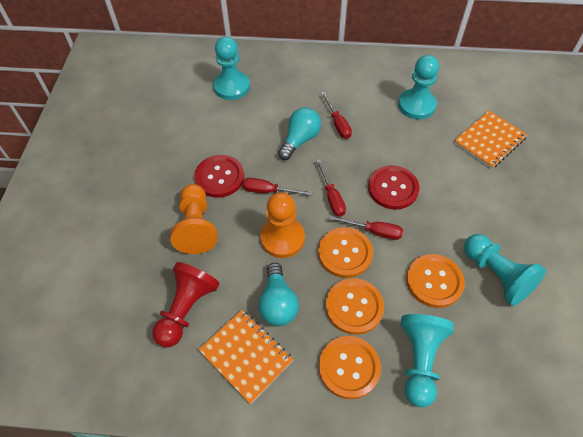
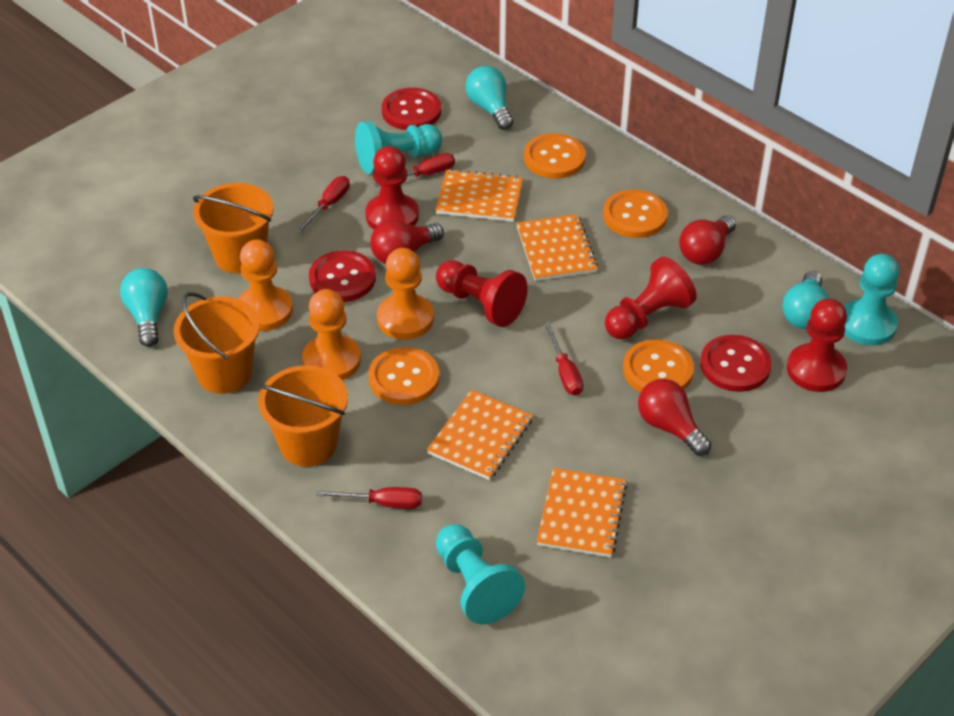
orange bucket: none = 0 -> [173,292,260,394] [193,183,274,274] [258,365,348,467] = 3
orange notebook: [199,310,294,404] [454,111,527,169] = 2 -> [427,390,533,480] [436,169,523,222] [517,214,598,281] [537,468,627,557] = 4
orange pawn: [171,184,218,254] [260,192,305,258] = 2 -> [238,239,293,331] [302,289,361,380] [377,248,434,340] = 3
red button: [194,155,244,198] [368,165,419,210] = 2 -> [309,250,376,302] [382,88,441,130] [700,335,772,392] = 3
red light bulb: none = 0 -> [370,220,444,264] [638,379,711,456] [679,215,736,265] = 3
red pawn: [152,262,220,348] = 1 -> [365,146,419,230] [436,260,528,327] [605,257,697,339] [787,298,847,392] = 4
turquoise light bulb: [258,263,299,326] [278,107,321,160] = 2 -> [120,268,168,347] [466,66,513,130] [782,271,829,329] = 3
turquoise pawn: [213,36,250,100] [398,55,439,119] [401,314,454,407] [464,234,546,306] = 4 -> [355,121,442,174] [436,524,525,624] [844,254,900,346] = 3

